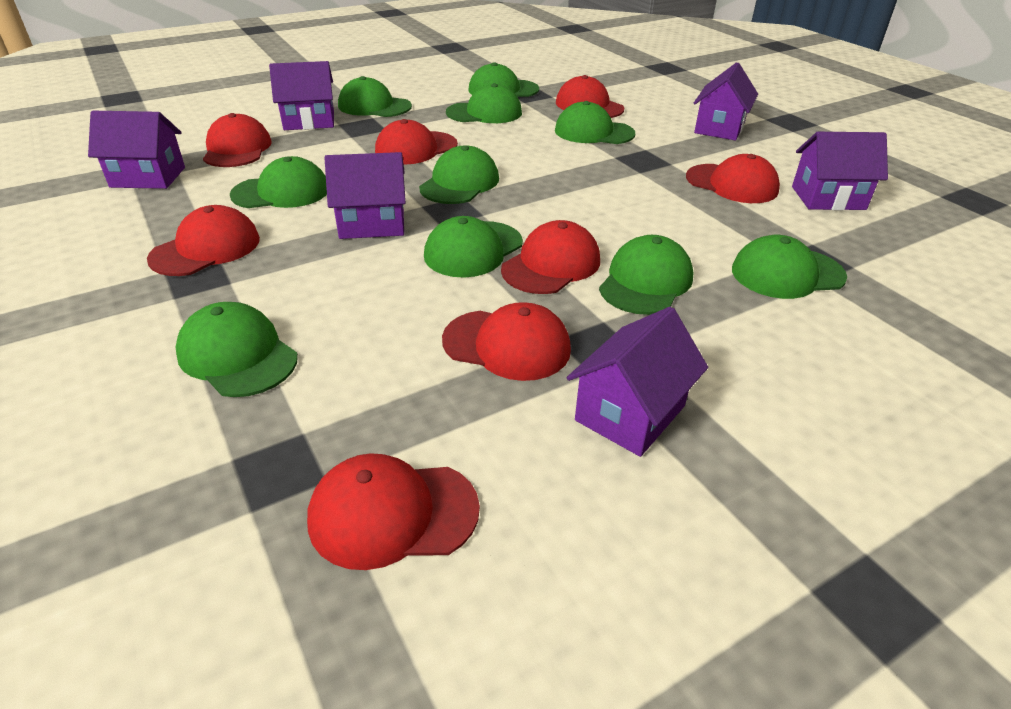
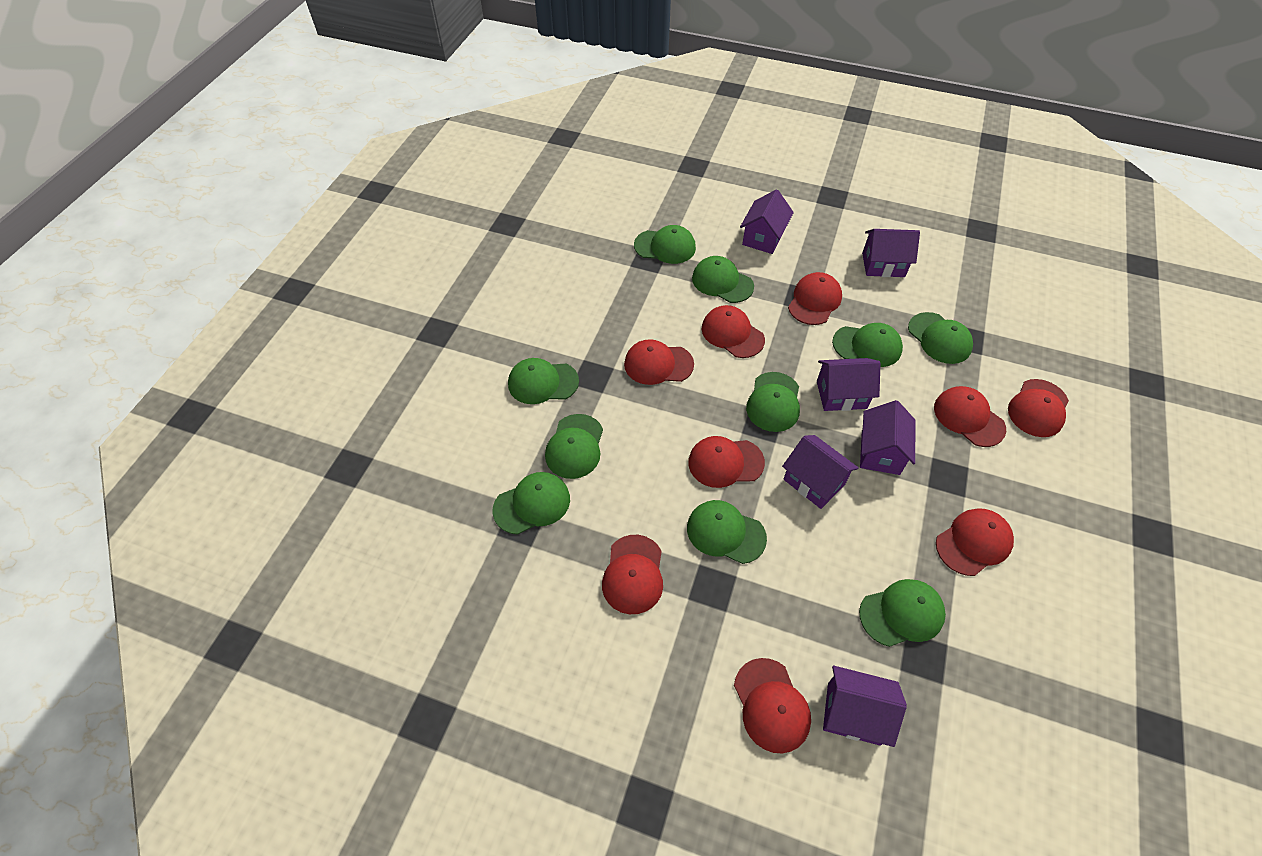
red cap: [147,205,260,276] [203,113,272,167] [307,453,480,570] [375,119,458,164] [442,302,571,381] [501,220,600,294] [556,75,624,118] [686,154,780,203] = 8 -> [602,535,663,614] [624,339,694,385] [688,436,765,488] [702,305,765,358] [734,658,811,754] [788,272,842,325] [934,386,1006,447] [936,508,1014,576] [1008,379,1069,437] = 9

